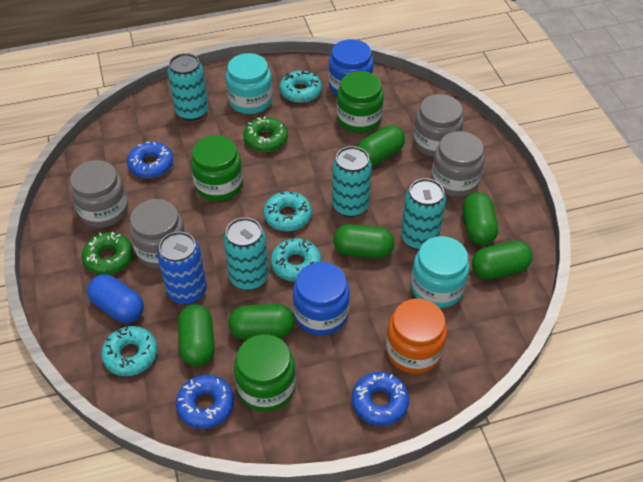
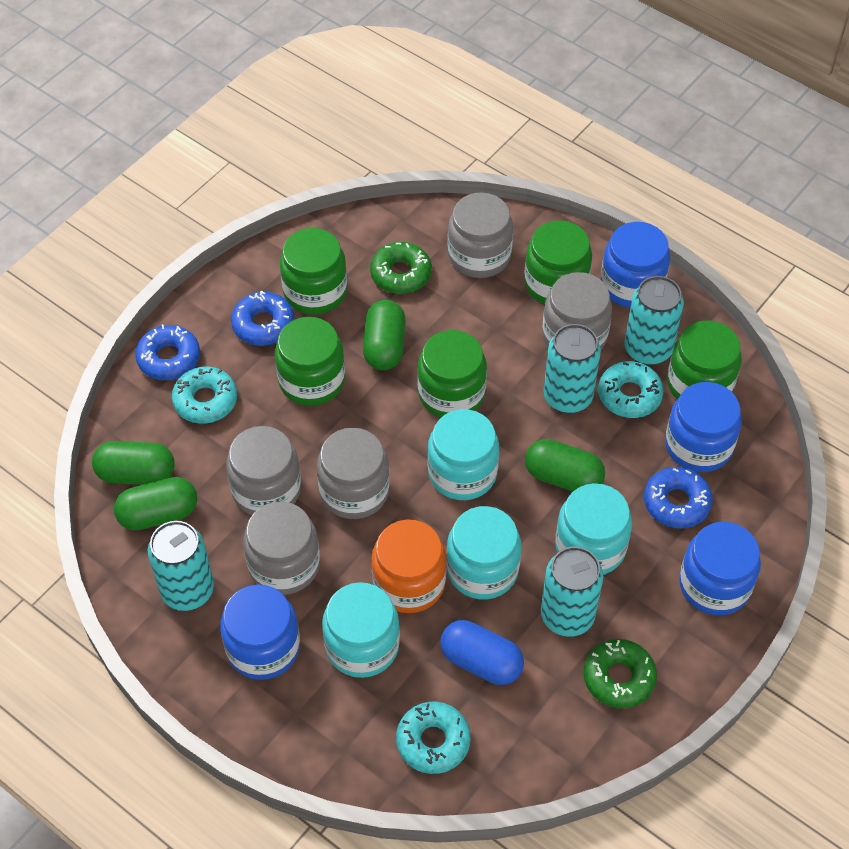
blue can: [157,232,207,304] = 1 -> none = 0
blue jar: [293,262,350,335] [329,39,374,95] = 2 -> [220,584,300,680] [601,222,670,308] [665,382,742,472] [679,522,761,615] = 4
green capsule: [178,304,215,366] [228,304,295,340] [333,224,394,258] [357,125,405,166] [462,192,498,245] [472,241,532,280] = 6 -> [92,441,175,485] [114,477,197,531] [363,300,406,370] [525,439,605,492] = 4
green jar: [191,135,243,201] [234,334,296,412] [337,71,384,133] = 3 -> [275,317,345,406] [280,228,347,314] [418,330,487,418] [524,220,592,304] [667,320,742,399] = 5
grey jar: [70,160,128,228] [129,199,185,269] [413,94,464,157] [431,131,485,197] = 4 -> [226,426,301,515] [243,502,320,595] [317,428,390,519] [448,192,513,278] [542,272,612,350] = 5
turquoise donut: [101,326,158,376] [263,191,312,231] [270,237,321,282] [280,70,322,103] = 4 -> [172,366,237,424] [396,702,471,774] [598,361,664,418] = 3
turquoise jar: [226,53,273,114] [411,236,470,308] = 2 -> [322,582,400,678] [428,409,499,500] [446,506,521,599] [555,483,632,575] = 4

